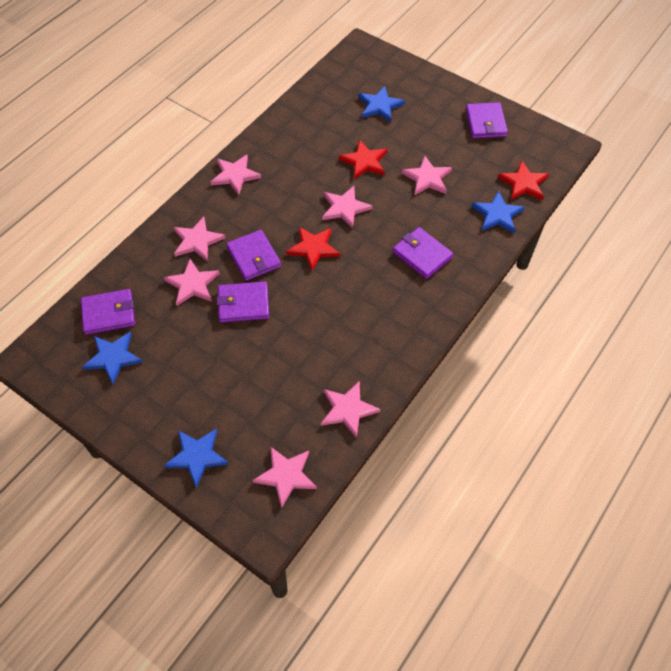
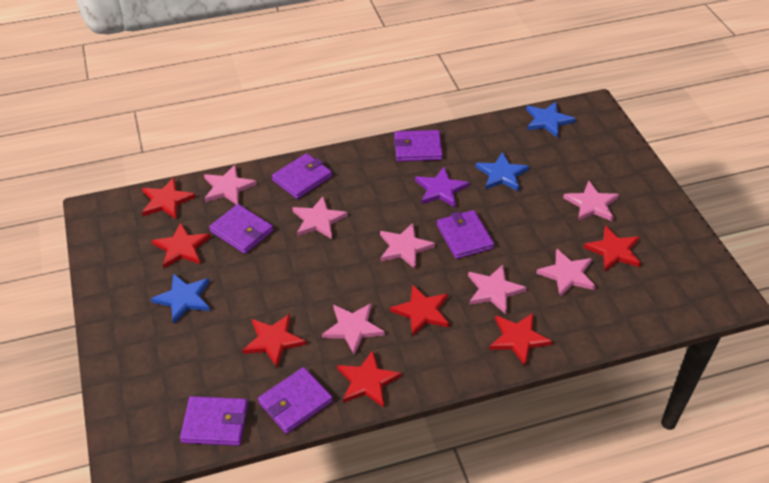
blue star: [82,332,143,384] [164,428,229,488] [358,86,405,122] [472,191,525,233] = 4 -> [151,273,210,324] [475,152,529,191] [526,102,576,138] = 3
purple star: none = 0 -> [415,167,469,207] = 1
purple wallet: [81,289,135,335] [217,281,269,323] [226,230,281,281] [392,227,453,279] [466,102,508,139] = 5 -> [180,396,248,446] [209,204,273,254] [258,367,333,434] [272,153,332,199] [394,130,443,162] [437,210,494,259] = 6
red star: [286,227,340,271] [339,139,388,179] [498,161,549,200] = 3 -> [142,178,196,219] [152,222,211,268] [242,314,306,367] [337,350,402,408] [390,284,449,337] [489,313,553,366] [583,225,641,271] = 7

